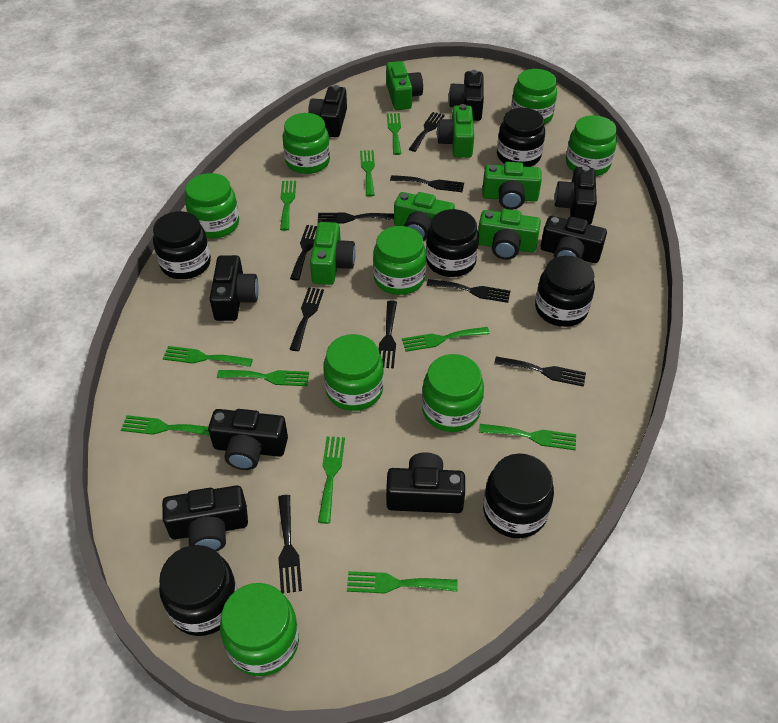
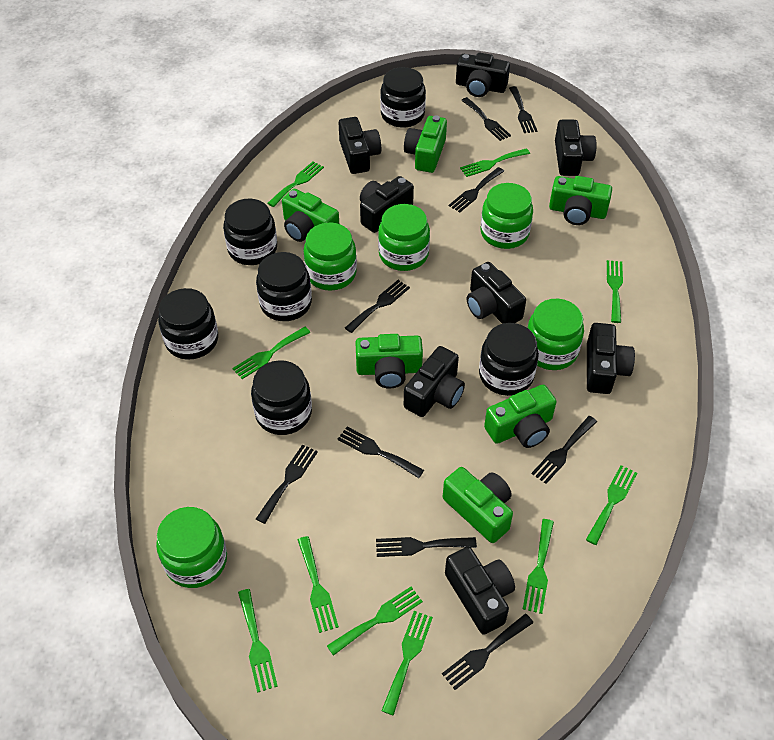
green jar: [185,173,239,238] [220,583,299,676] [282,113,330,174] [323,334,384,411] [373,226,426,295] [422,354,484,432] [511,69,557,125] [566,115,617,176] = 8 -> [156,507,227,588] [303,223,357,291] [378,204,430,271] [481,183,533,249] [527,299,584,370] = 5

